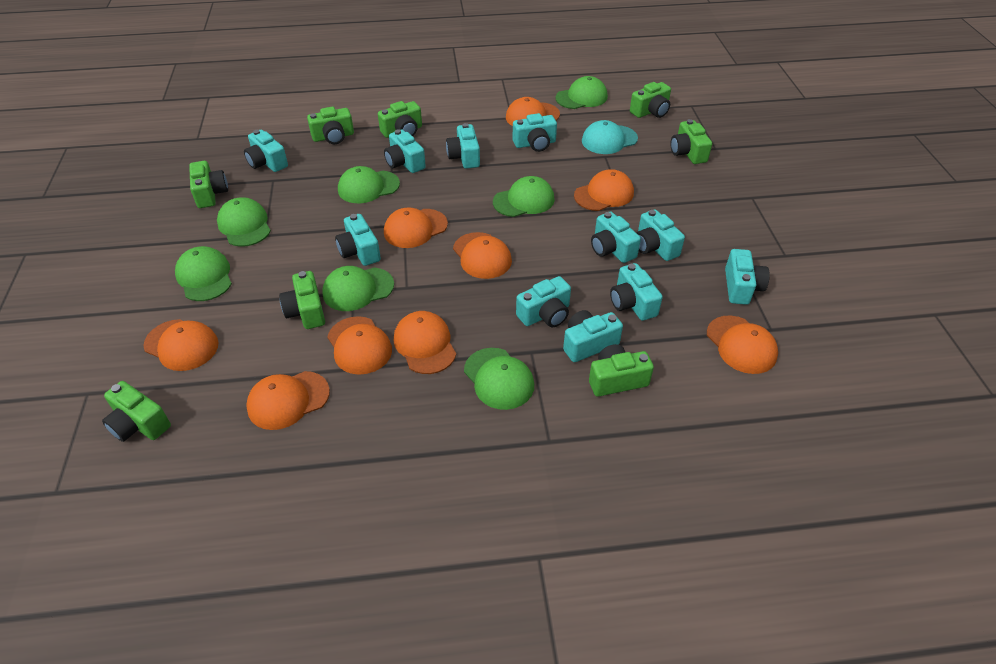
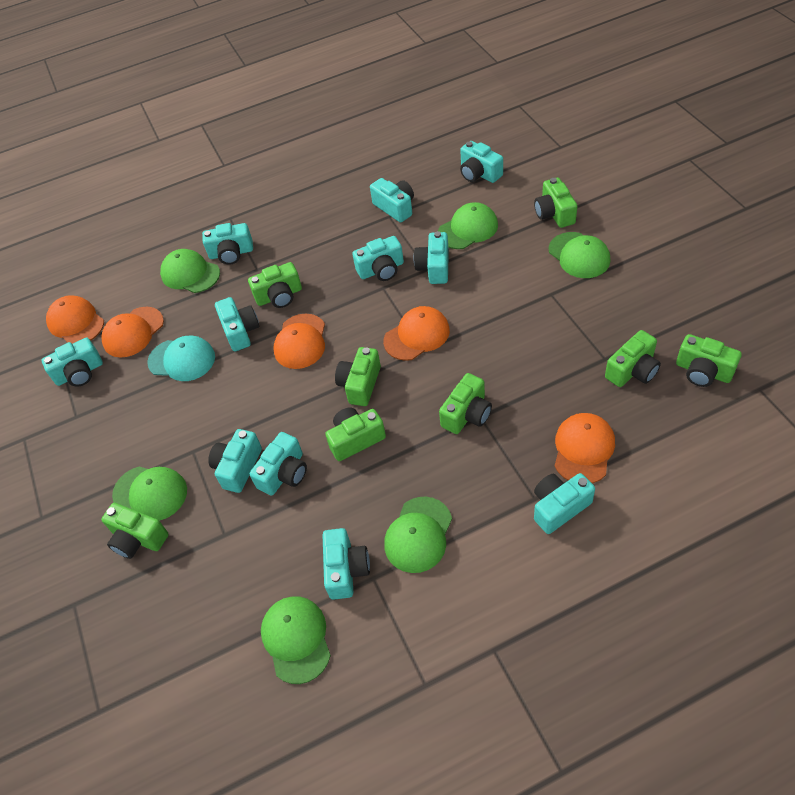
green cap: [175,246,232,301] [217,197,271,247] [322,266,394,311] [338,166,400,203] [464,348,534,410] [493,176,555,217] [555,76,608,109] = 7 -> [112,466,187,521] [160,249,220,293] [261,596,331,684] [384,497,452,573] [438,202,498,249] [548,232,610,278] = 6
orange cap: [144,319,219,371] [246,371,330,430] [327,316,392,375] [384,207,448,248] [394,311,456,374] [453,232,512,279] [506,97,560,126] [574,169,634,211] [707,316,778,374] = 9 -> [46,295,104,344] [102,307,164,358] [273,314,325,369] [383,306,450,361] [555,413,615,483] = 5

